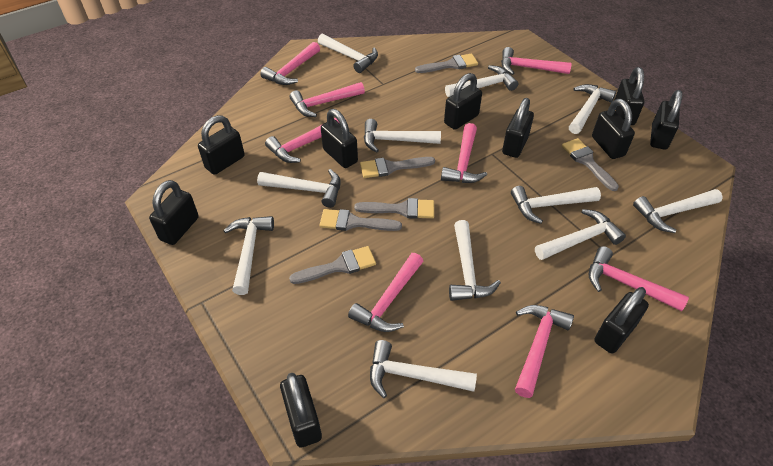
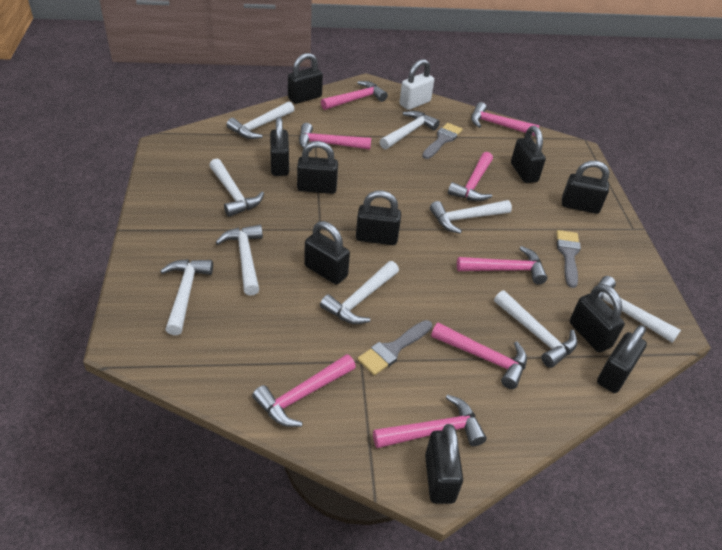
grey brush: [289,246,376,284] [319,209,402,231] [354,198,434,219] [360,157,435,178] [415,54,478,73] [562,138,619,191] = 6 -> [357,320,432,376] [422,123,463,159] [556,230,581,288] = 3
white hammer: [223,216,274,295] [257,169,341,208] [318,34,378,73] [364,119,441,152] [370,340,477,398] [445,65,518,97] [449,220,501,301] [511,186,601,224] [535,209,626,260] [569,84,616,134] [633,189,723,233] = 11 -> [160,259,213,335] [209,159,264,217] [215,225,263,296] [227,101,294,139] [320,261,399,324] [379,111,440,149] [430,200,512,234] [494,290,577,368] [598,276,681,343] = 9
white padlock: none = 0 -> [399,59,434,110] = 1

